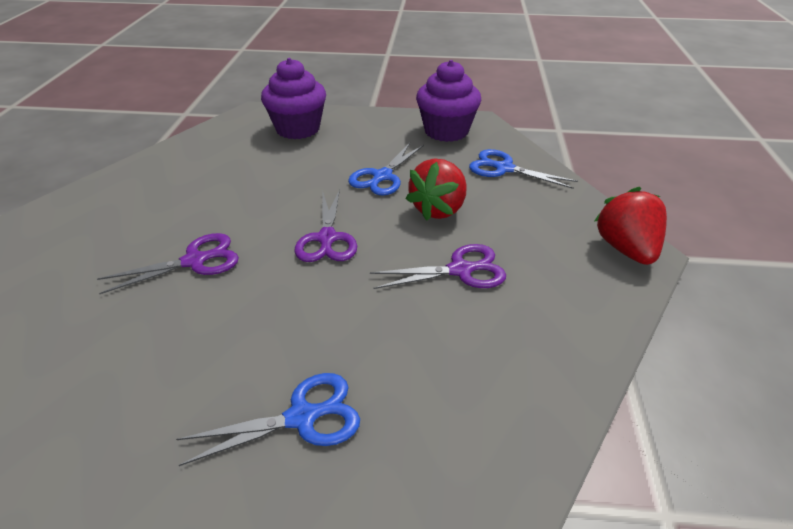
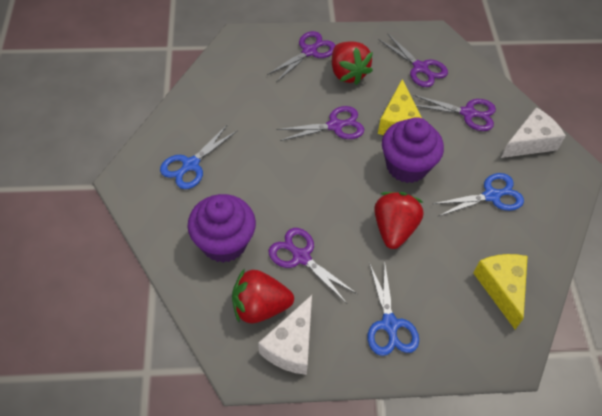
purple scissors: [97,233,239,294] [295,189,357,262] [370,244,506,289] = 3 -> [267,31,336,82] [269,228,357,304] [277,106,364,141] [379,34,448,87] [413,95,496,131] = 5
red strawberry: [406,158,467,221] [594,187,667,265] = 2 -> [232,268,294,323] [332,41,373,85] [374,192,424,249] = 3
white cheese: none = 0 -> [258,295,312,375] [501,107,566,158] = 2
yellow cheese: none = 0 -> [378,79,422,135] [473,254,528,329] = 2

